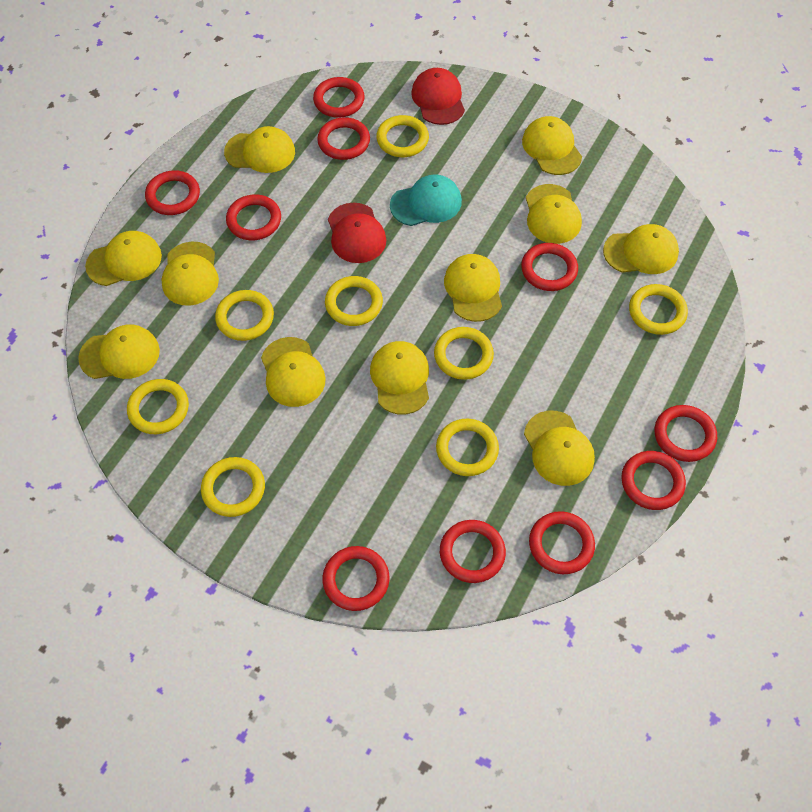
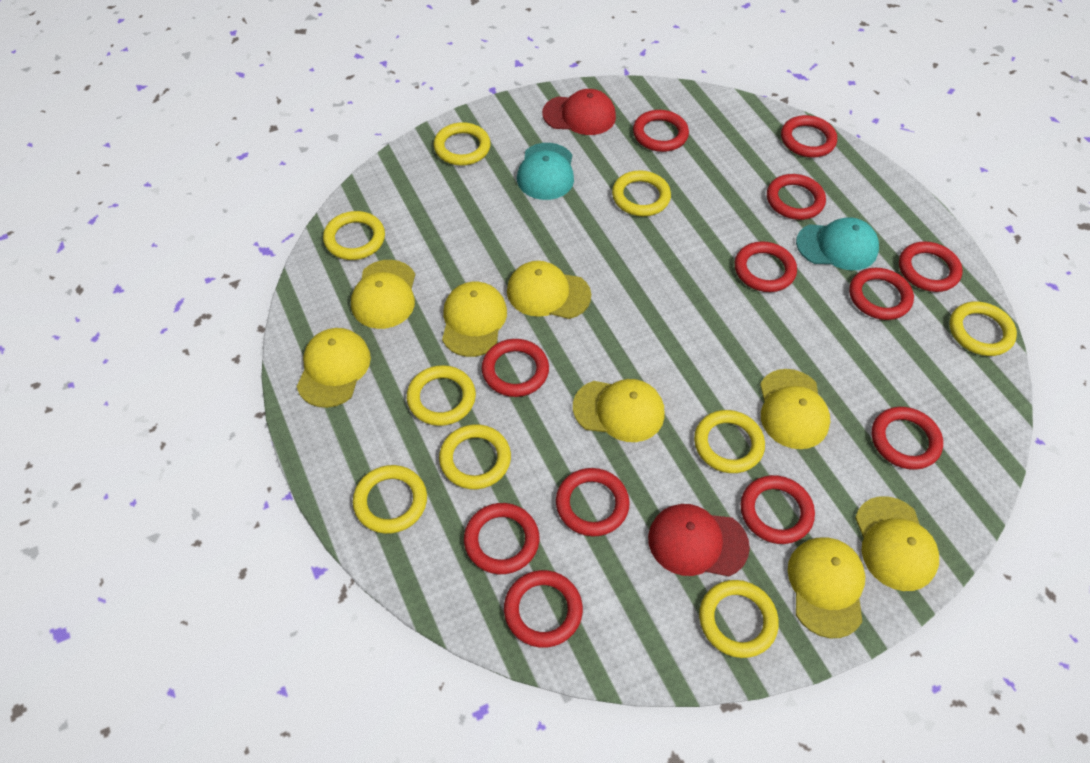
red ring: [145,170,200,215] [226,194,281,240] [313,77,365,118] [317,117,370,160] [322,546,390,611] [440,520,506,583] [521,243,578,291] [529,511,595,574] [621,451,686,510] [655,405,717,462] = 10 -> [464,503,540,574] [482,339,549,397] [504,570,583,648] [556,468,630,536] [633,110,689,152] [735,241,797,292] [741,475,815,544] [767,174,826,220] [781,115,837,157] [849,268,914,320] [872,407,943,470] [899,241,963,292] = 12
turquoise cap: [390,174,462,226] = 1 -> [517,143,574,200] [796,217,879,270] = 2
yellow cap: [78,324,160,379] [85,231,162,286] [161,242,219,306] [224,126,295,173] [261,337,326,407] [370,341,429,415] [444,254,502,322] [522,116,582,175] [524,410,595,486] [526,184,582,244] [603,224,679,274] = 11 -> [296,328,371,408] [351,260,415,329] [442,282,507,357] [507,261,591,319] [573,379,665,442] [760,369,830,449] [788,538,865,638] [855,496,939,591] = 8
yellow ring: [127,379,189,434] [201,457,265,517] [215,290,274,341] [325,276,383,326] [376,115,429,157] [434,327,494,380] [436,419,499,476] [629,284,688,335] = 8 -> [323,211,385,260] [353,465,427,534] [407,365,476,426] [434,122,491,166] [439,424,511,489] [612,170,671,216] [694,410,765,473] [699,580,779,658] [949,301,1017,356] = 9

